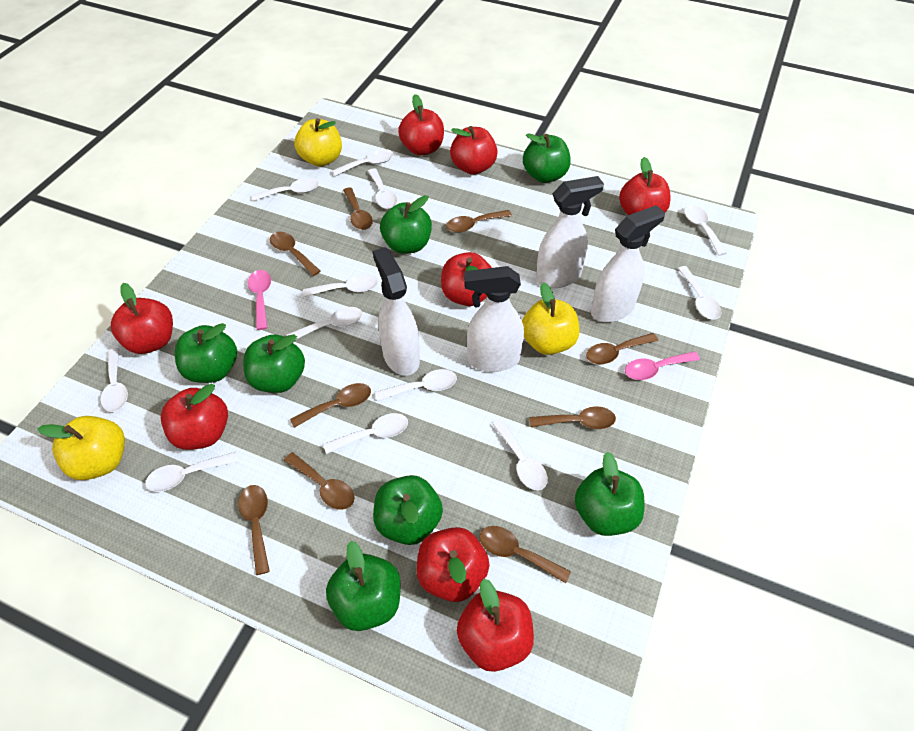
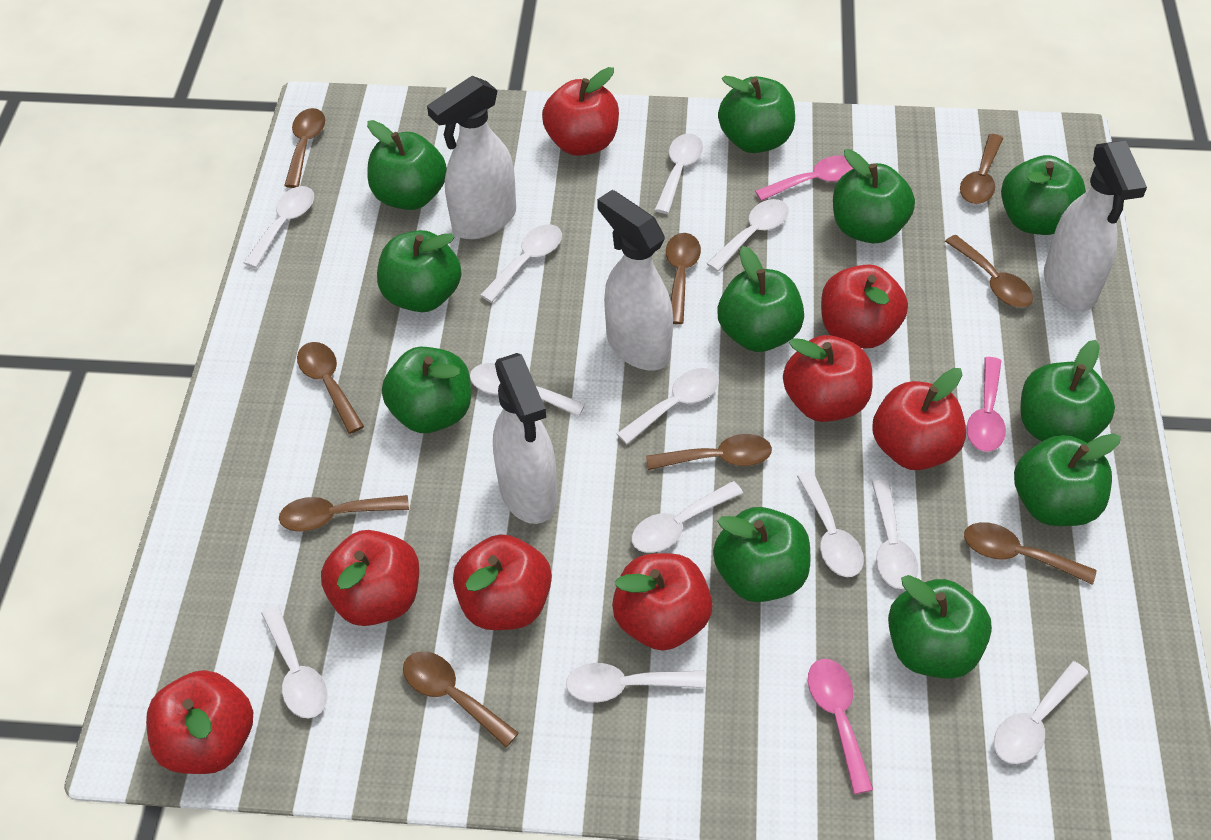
green apple: [175,323,237,383] [243,334,305,393] [326,541,401,631] [373,475,443,545] [380,195,432,254] [523,133,571,183] [575,452,645,536] = 7 -> [367,120,447,210] [377,230,461,312] [382,347,471,433] [713,507,810,602] [718,76,795,153] [718,246,804,352] [833,149,915,243] [888,575,992,679] [1001,155,1086,235] [1014,433,1121,526] [1020,340,1115,443] = 11
pink spoon: [248,270,271,330] [625,351,700,380] = 2 -> [755,155,853,201] [808,659,873,794] [966,357,1006,451] = 3
yellow apple: [38,416,125,480] [294,118,342,167] [522,282,579,355] = 3 -> none = 0

